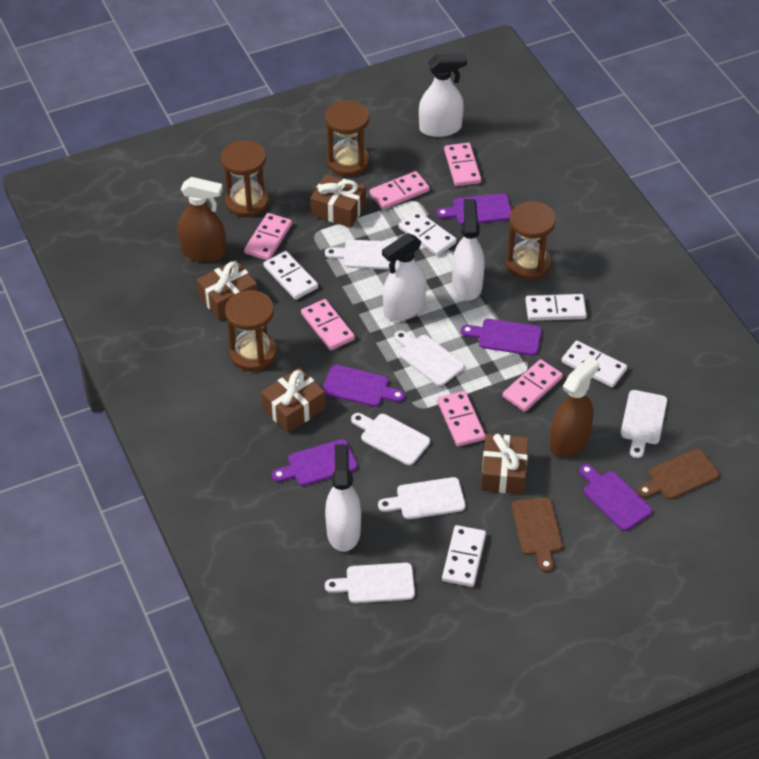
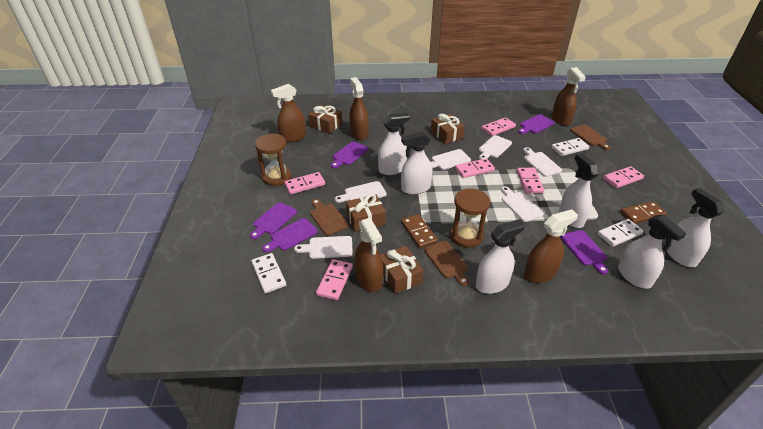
brown cutting board: [512,497,562,572] [637,449,719,499] = 2 -> [310,199,349,236] [424,241,469,286] [570,124,610,150] = 3
brown domino: none = 0 -> [401,214,438,248] [620,201,667,224] = 2
brown hourglass: [221,140,269,217] [225,290,277,371] [325,100,370,176] [506,201,556,280] = 4 -> [255,134,291,186] [450,188,490,248] = 2
brown spray bottle: [178,177,226,262] [550,357,599,457] = 2 -> [271,84,306,143] [349,77,369,140] [355,218,383,292] [524,209,578,283] [552,67,586,126] = 5
white domino: [263,251,318,300] [398,211,457,256] [442,525,486,587] [525,294,587,321] [562,341,627,387] = 5 -> [251,253,286,293] [551,138,589,156] [597,219,644,247] = 3
white spray bottle: [325,444,361,552] [382,233,427,321] [419,54,467,137] [452,199,485,301] = 4 -> [378,113,410,175] [401,132,433,195] [476,219,525,294] [559,153,599,228] [618,214,687,289] [667,188,725,267] = 6

